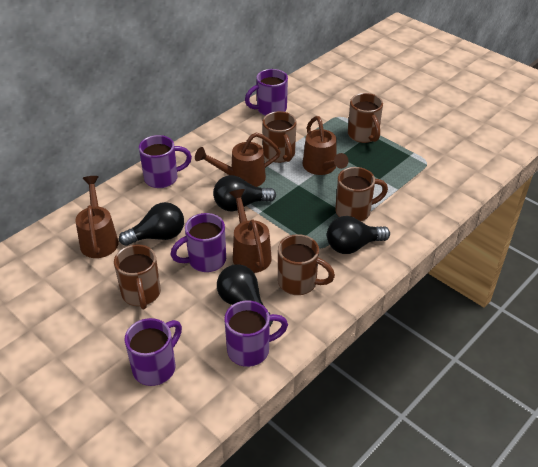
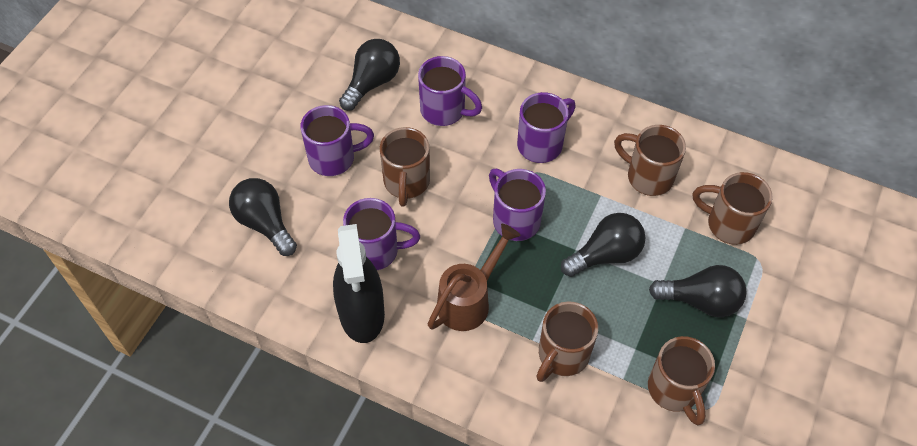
black spray bottle: none = 0 -> [333,224,385,343] = 1
brown watering can: [75,176,119,258] [195,132,281,187] [229,189,272,273] [303,116,349,175] = 4 -> [428,224,520,331] = 1

